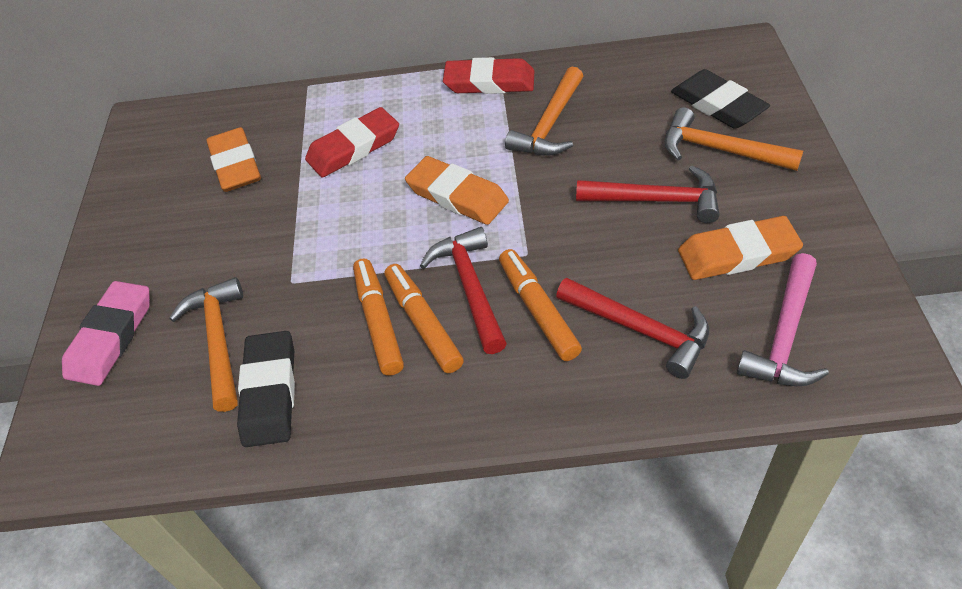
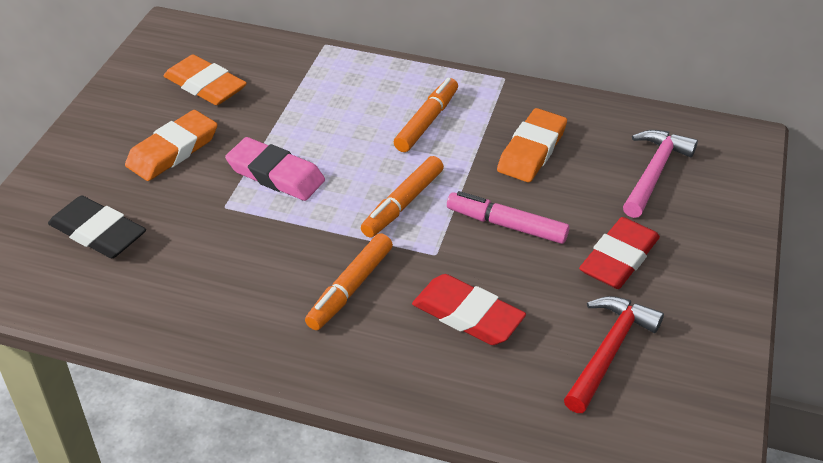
black eraser: [237,331,295,447] [671,69,770,129] = 2 -> [48,196,146,258] = 1
orange hammer: [169,277,243,412] [505,67,583,156] [664,107,803,171] = 3 -> none = 0
pink marker: none = 0 -> [447,191,569,244] = 1
red hammer: [420,227,507,354] [556,278,709,379] [576,165,719,223] = 3 -> [564,296,664,413] = 1

